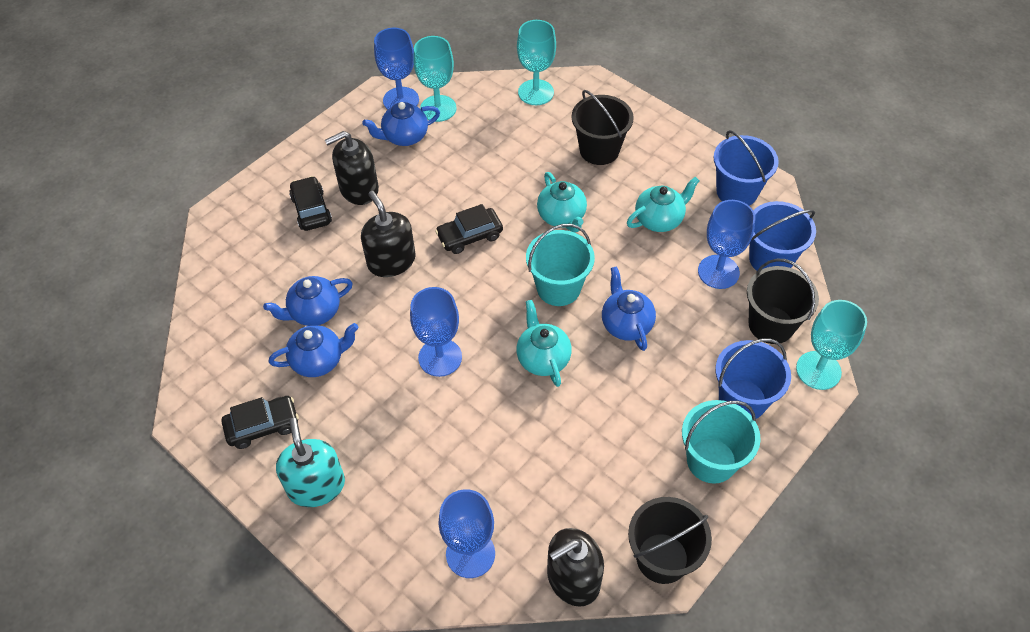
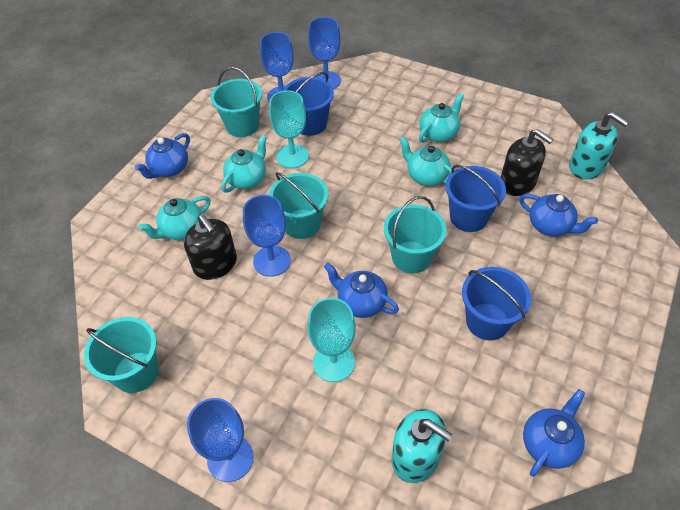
black bucket: [572,90,634,165] [628,497,712,584] [747,259,819,344] = 3 -> none = 0
black car: [222,396,299,449] [289,176,332,231] [435,204,503,254] = 3 -> none = 0
black soap dispenser: [325,131,379,205] [361,191,416,277] [547,528,604,607] = 3 -> [184,214,237,280] [501,129,553,196] = 2
turquoise bucket: [526,224,595,306] [682,400,760,484] = 2 -> [84,317,159,393] [210,67,262,137] [269,172,328,239] [384,196,447,273] = 4
turquoise goblet: [413,36,457,122] [517,20,556,105] [796,300,867,390] = 3 -> [269,90,309,168] [307,298,356,382] = 2
turquoise soap dispenser: [276,418,345,507] = 1 -> [392,409,452,483] [569,112,629,179] = 2
turquoise teapot: [516,300,572,387] [537,172,587,233] [627,177,699,232] = 3 -> [139,196,210,240] [221,135,267,193] [399,136,452,186] [419,93,464,143] = 4

